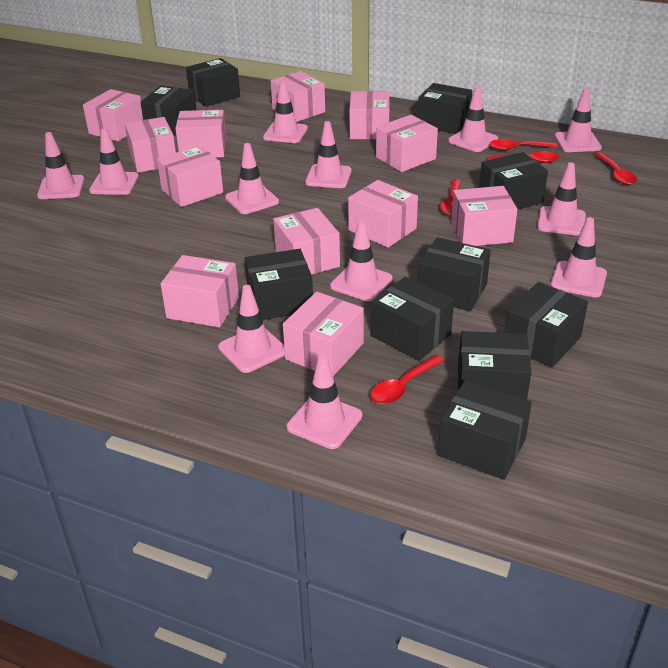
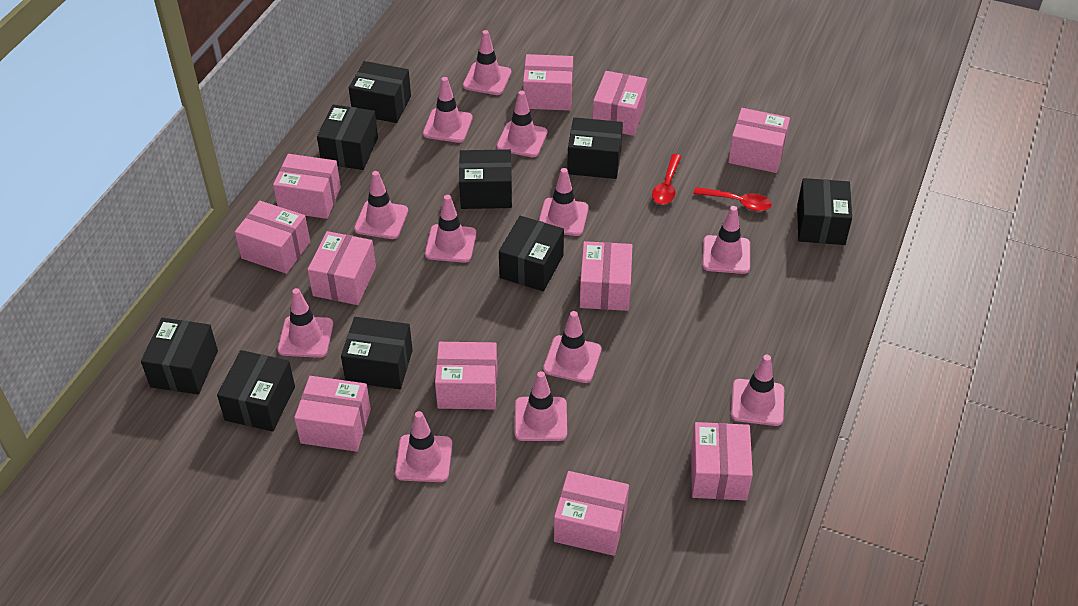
black box: [140,86,197,136] [186,58,240,107] [245,249,313,320] [371,277,454,361] [418,83,473,134] [418,237,491,311] [438,380,532,480] [458,331,531,400] [479,152,548,209] [505,282,588,368] = 10 -> [141,318,218,395] [217,350,295,432] [317,104,378,170] [341,317,413,389] [349,61,411,123] [459,149,512,209] [499,216,564,291] [567,117,623,179] [797,178,852,245] = 9
pink box: [83,89,143,141] [125,117,176,173] [157,146,223,207] [161,255,239,327] [175,110,227,157] [271,71,325,122] [273,208,340,275] [283,292,364,376] [348,180,418,248] [349,91,389,139] [376,115,438,172] [451,186,518,246] = 12 -> [235,201,310,274] [273,154,341,219] [294,376,371,452] [307,231,376,305] [435,342,498,410] [523,54,573,111] [554,471,629,556] [580,241,632,311] [593,71,647,136] [691,422,753,501] [728,108,790,173] = 11
red spoon: [370,355,444,405] [440,179,461,216] [488,151,559,163] [489,139,558,151] [594,152,637,185] = 5 -> [652,154,682,204] [693,187,772,211] = 2

